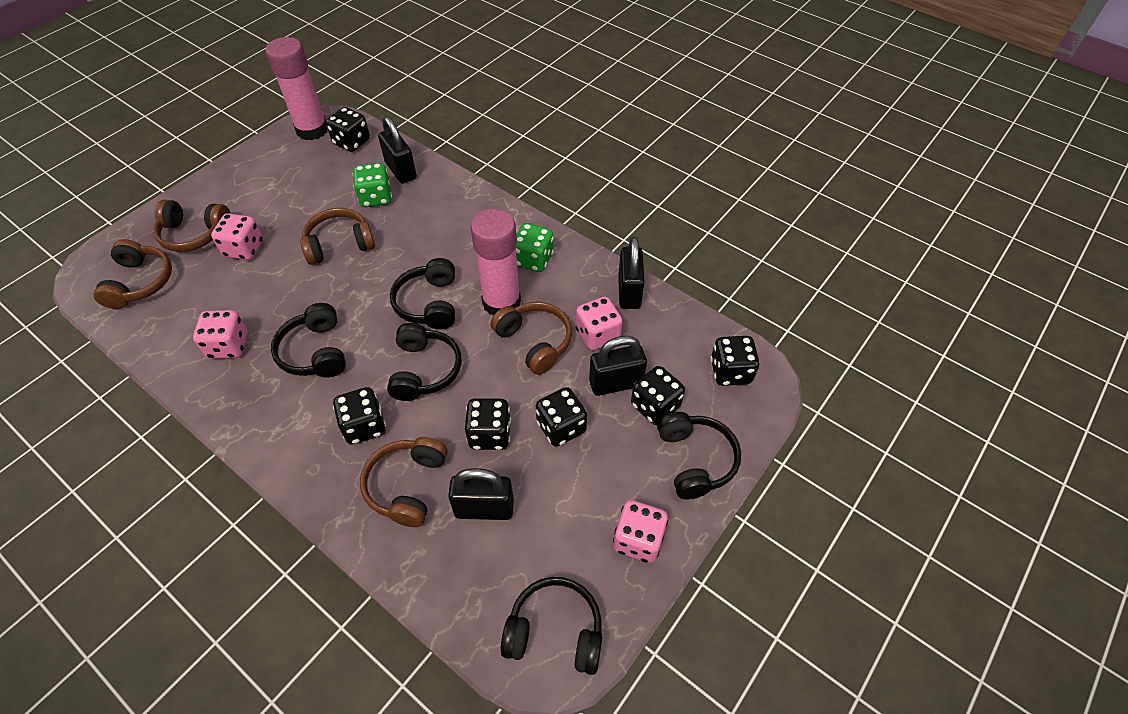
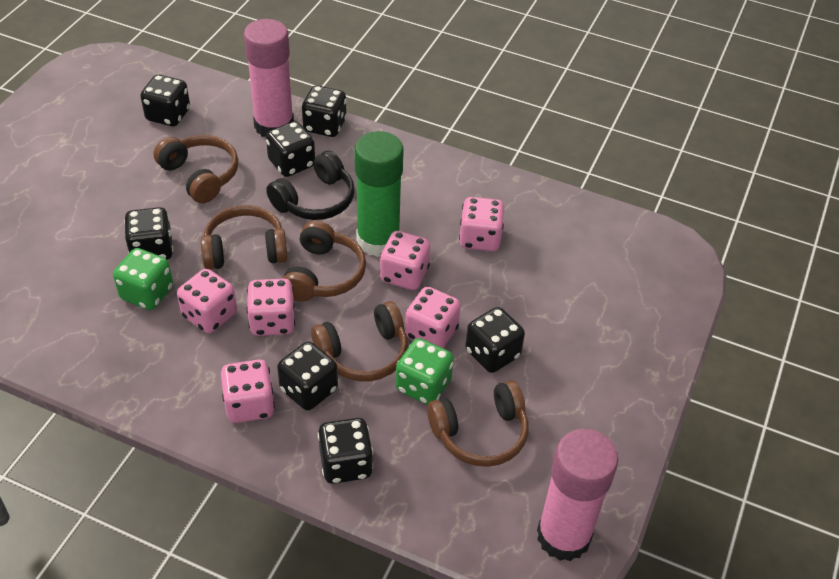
black dice: [326,107,370,152] [333,387,386,445] [465,398,511,450] [536,387,587,447] [631,366,685,425] [710,336,760,386] = 6 -> [124,207,173,260] [140,75,190,126] [266,121,315,177] [277,342,338,410] [302,85,347,137] [318,418,373,484] [465,307,525,373] = 7
black headphones: [271,303,346,378] [387,323,462,401] [390,258,455,330] [500,577,602,675] [657,412,741,499] = 5 -> [266,151,355,220] = 1
black padlock: [378,116,417,184] [448,468,514,520] [589,336,647,396] [618,237,644,309] = 4 -> none = 0
green glue stick: none = 0 -> [354,131,404,257] = 1
pink dice: [193,310,248,359] [211,213,263,260] [576,297,623,350] [613,500,668,563] = 4 -> [177,269,237,333] [221,359,275,423] [247,279,295,336] [380,231,430,290] [405,286,461,348] [459,197,504,251] = 6

